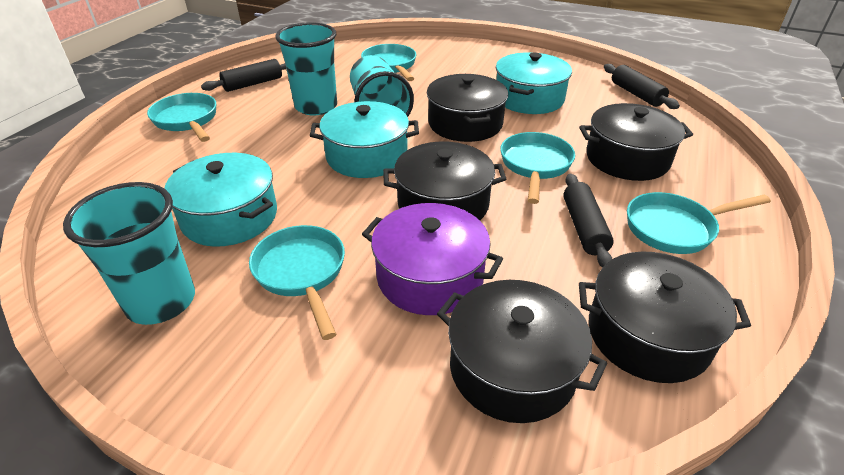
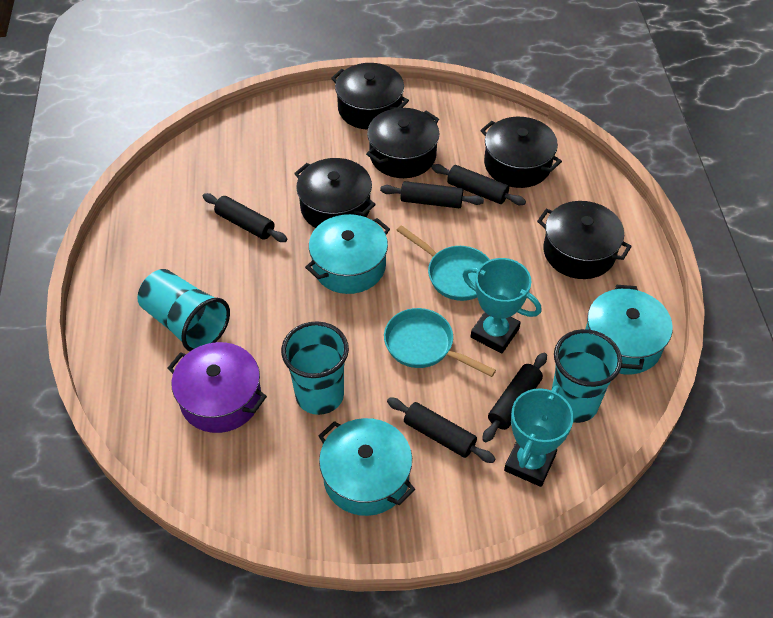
black rolling pin: [201,59,286,92] [563,174,614,268] [604,64,680,109] = 3 -> [203,193,287,242] [380,181,484,208] [387,397,495,463] [431,164,526,205] [482,353,547,442] = 5
turquoise pan: [147,93,216,142] [249,225,345,340] [361,44,416,81] [500,132,575,204] [627,192,771,254] = 5 -> [384,308,496,377] [396,225,490,301] = 2
turquoise trophy: none = 0 -> [462,258,542,353] [504,386,573,487] = 2

